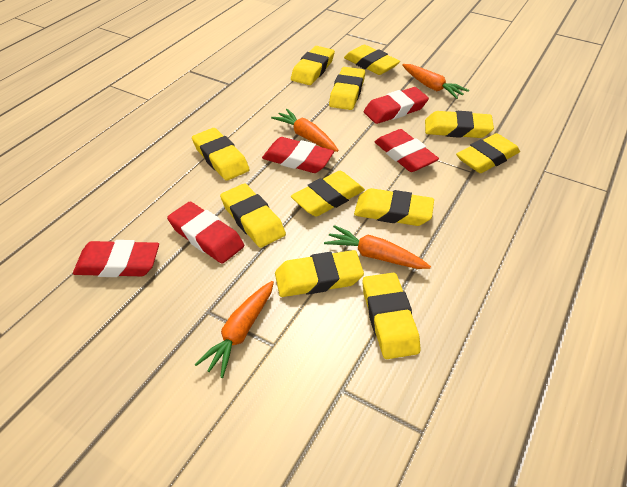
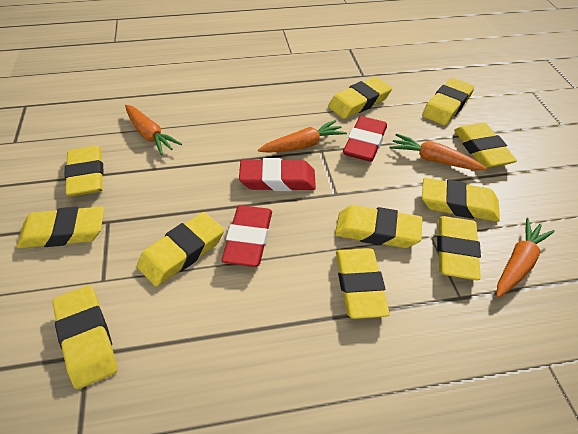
red eraser: [73,240,159,277] [167,202,244,264] [262,137,334,173] [364,87,429,124] [375,129,439,172] = 5 -> [221,205,272,267] [239,158,316,191] [343,116,387,162] = 3

